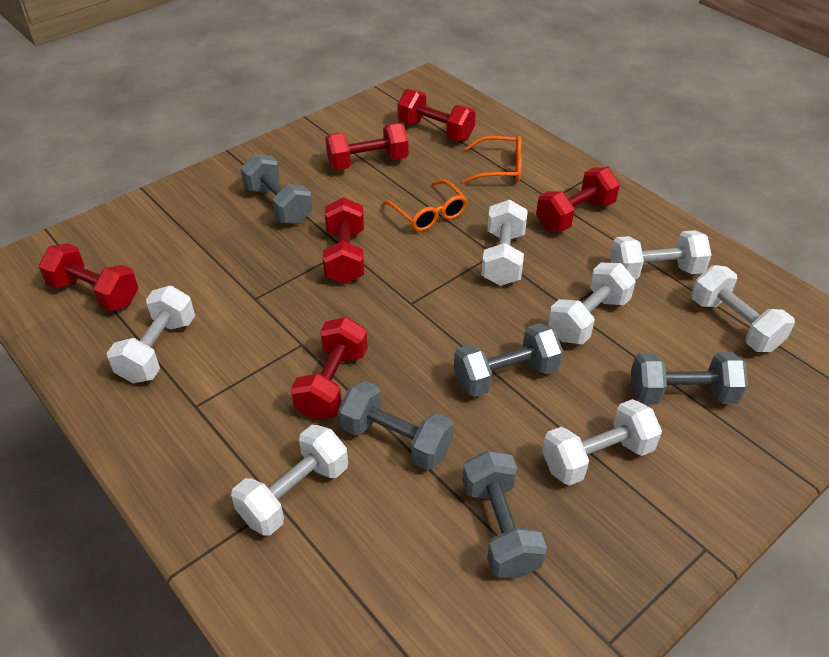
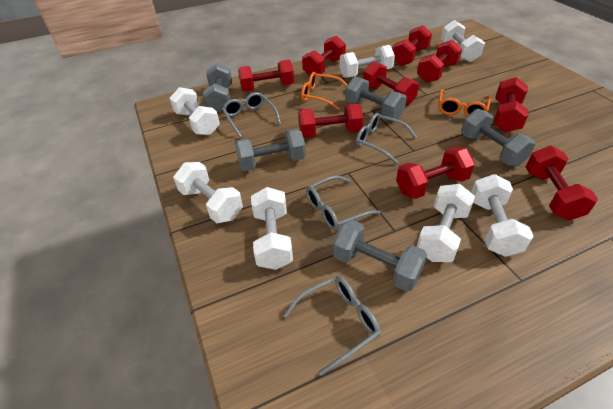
grey glasses: none = 0 -> [222,92,281,138] [284,276,381,376] [306,176,381,230] [356,113,417,164] = 4
red dumbbell: [39,243,138,311] [291,317,368,420] [323,197,364,284] [325,123,408,170] [398,89,476,141] [536,168,620,231] = 6 -> [238,60,294,92] [298,103,363,138] [302,36,346,76] [363,61,419,106] [392,25,432,66] [396,147,475,199] [417,40,462,83] [494,77,529,132] [526,145,598,220] = 9

